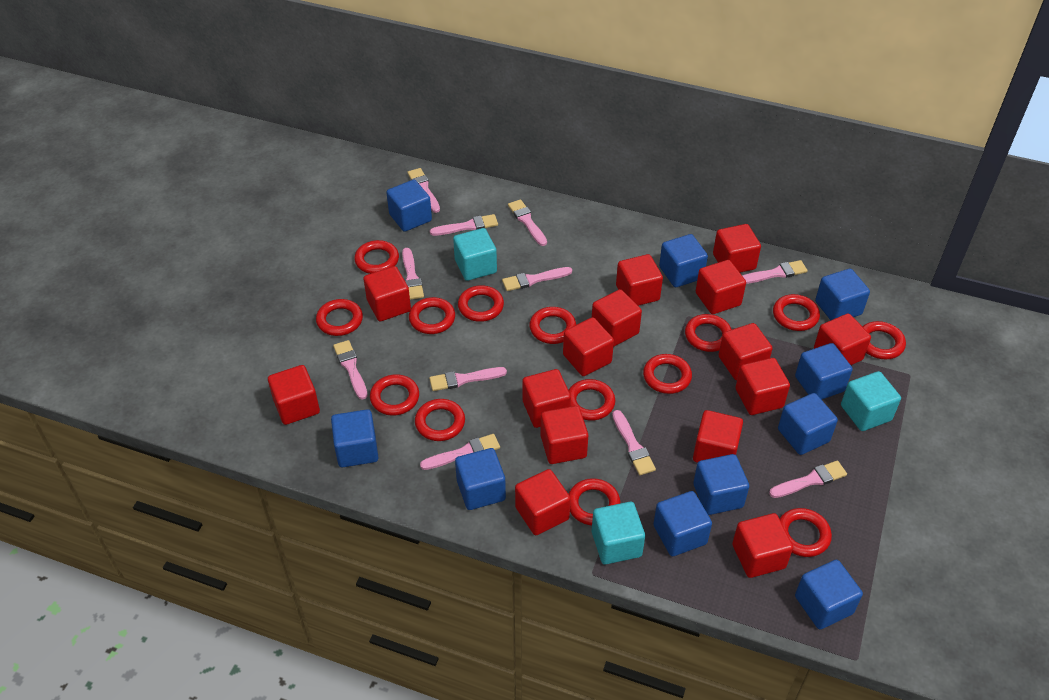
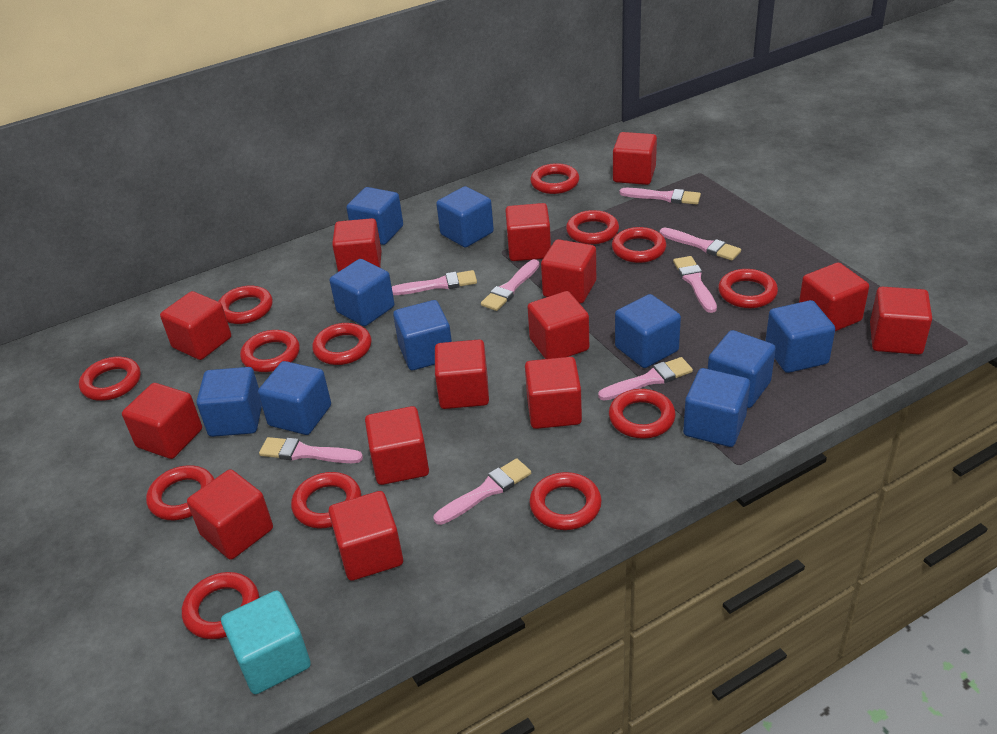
pink brush: [333,340,368,400] [402,248,424,300] [407,168,440,213] [420,434,500,470] [429,367,507,391] [430,214,498,236] [502,267,572,291] [508,199,547,246] [612,410,656,475] [742,260,808,284] [769,461,847,498] = 11 -> [259,437,363,463] [392,270,477,295] [433,458,531,525] [481,259,539,311] [598,357,693,401] [620,188,701,205] [660,228,741,261] [673,256,717,313] = 8
red cube: [268,365,320,425] [363,266,411,321] [515,469,571,535] [523,369,571,428] [540,406,588,464] [563,317,614,376] [592,289,642,347] [616,254,663,306] [693,410,743,463] [696,260,746,314] [713,224,761,273] [718,323,773,380] [732,513,793,578] [736,358,790,415] [814,314,871,365] = 15 -> [122,383,202,459] [160,291,231,360] [187,469,273,560] [329,491,403,581] [332,218,381,272] [365,406,429,485] [435,340,489,409] [505,203,551,261] [525,357,582,429] [527,291,589,359] [541,239,596,303] [613,132,657,185] [799,263,869,331] [870,287,932,355] = 14
red ring: [316,299,363,336] [354,240,399,274] [370,374,419,416] [409,297,455,334] [415,399,465,441] [458,285,504,322] [529,307,576,344] [568,379,615,421] [569,478,620,525] [643,354,692,394] [685,314,732,352] [773,294,820,331] [780,508,832,557] [862,321,906,360] = 14 -> [79,357,141,401] [146,465,214,520] [182,572,259,639] [218,286,273,324] [240,330,300,372] [291,472,361,529] [312,323,372,365] [529,472,602,530] [530,163,579,194] [566,210,619,244] [609,389,676,439] [612,227,666,263] [718,269,778,308] = 13
turquoise cube: [453,228,497,281] [592,502,645,565] [841,371,901,431] = 3 -> [221,591,311,694] = 1

